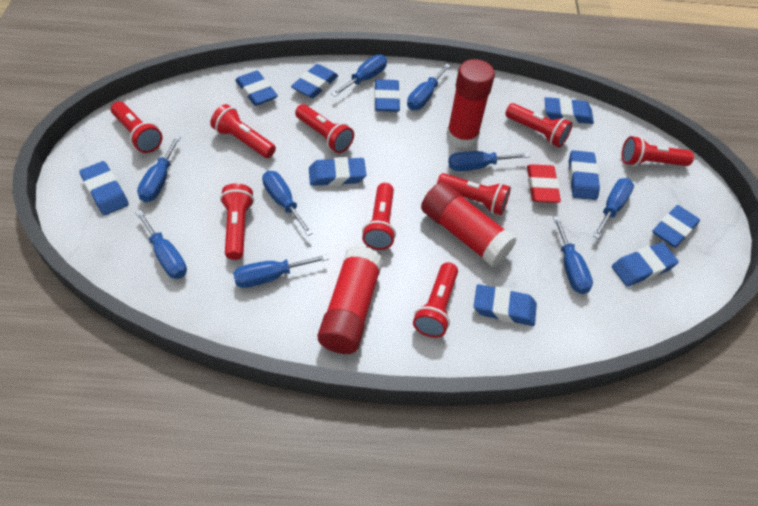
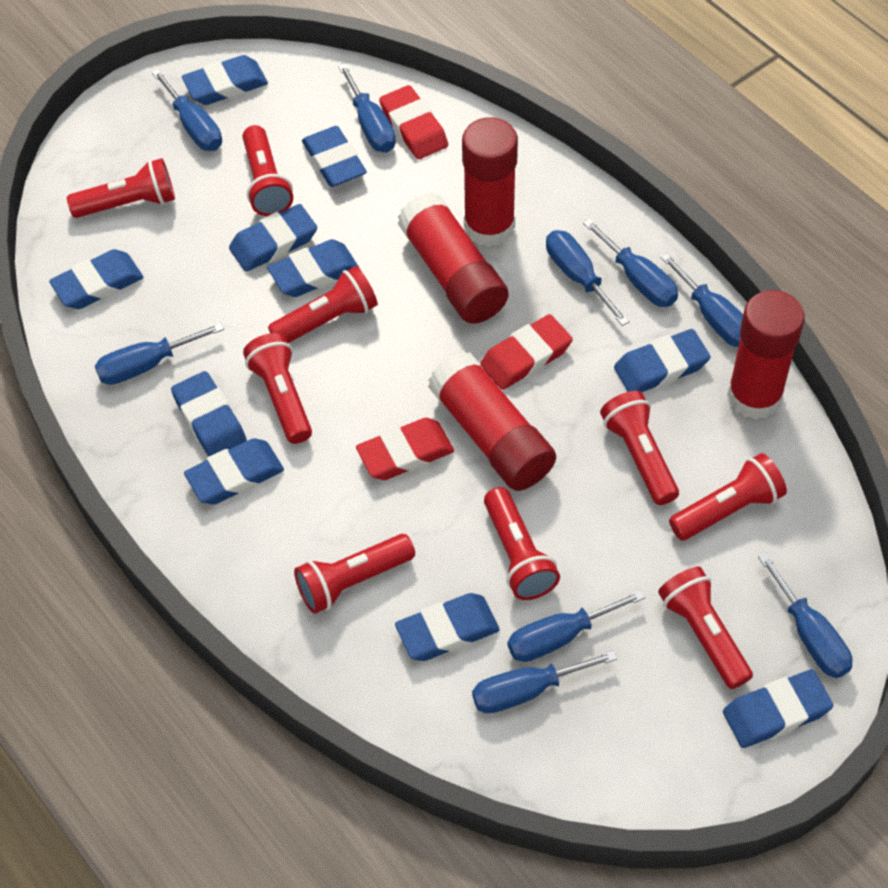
red eraser: [527,164,561,203] = 1 -> [356,418,454,480] [379,85,448,159] [480,314,573,390] = 3
red glue stick: [317,246,383,354] [421,182,517,267] [446,59,495,148] = 3 -> [397,192,508,324] [428,351,556,491] [462,117,518,247] [727,290,805,420] = 4

